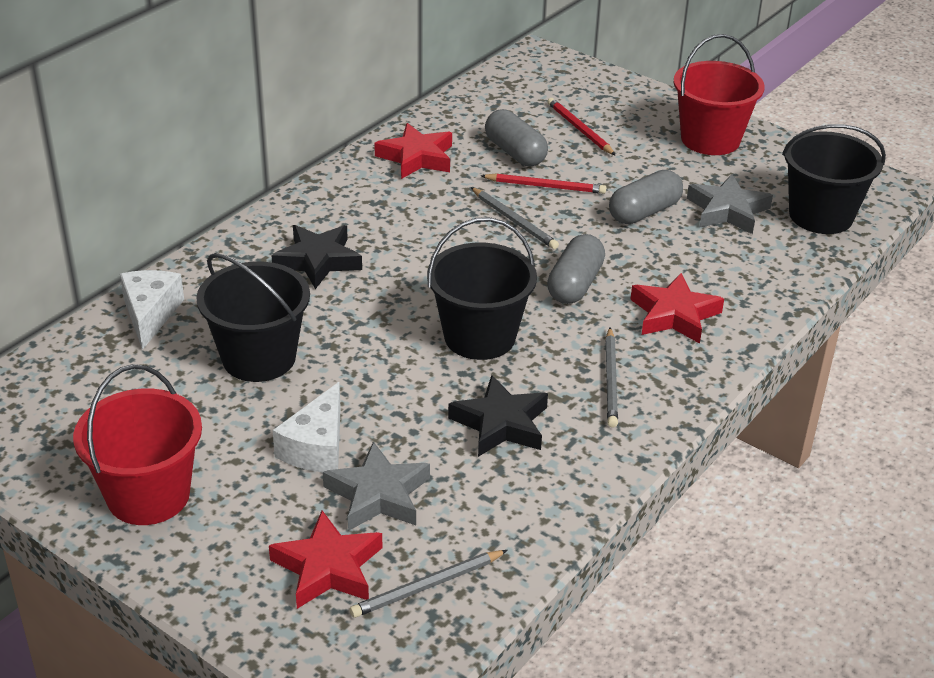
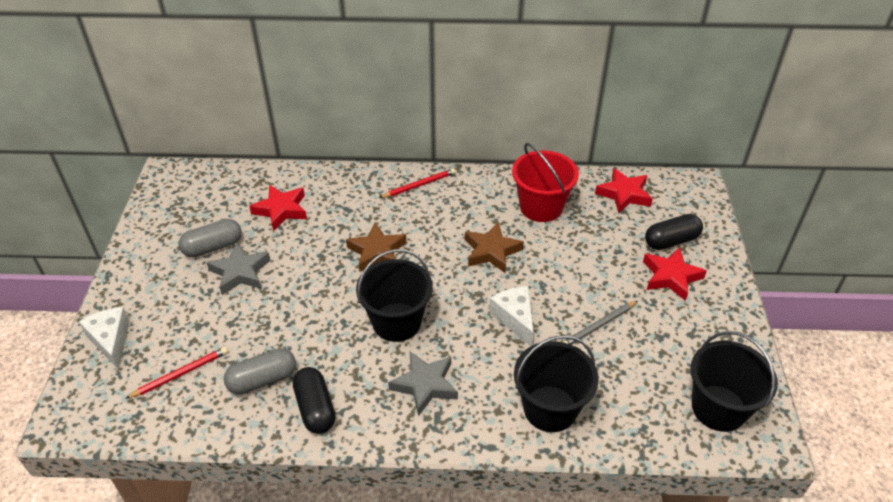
black capsule: none = 0 -> [293,367,335,434] [645,214,703,250] = 2
black star: [271,225,362,289] [448,375,548,457] = 2 -> none = 0
brown star: none = 0 -> [346,223,406,272] [465,222,524,273] = 2
grey capsule: [485,109,548,166] [547,234,605,304] [609,170,683,224] = 3 -> [179,219,242,257] [224,348,296,394] = 2
grey pencil: [350,550,508,618] [471,187,559,249] [605,327,618,428] = 3 -> [563,301,638,345] = 1
red bucket: [73,364,202,525] [674,34,765,155] = 2 -> [512,143,579,222] = 1

